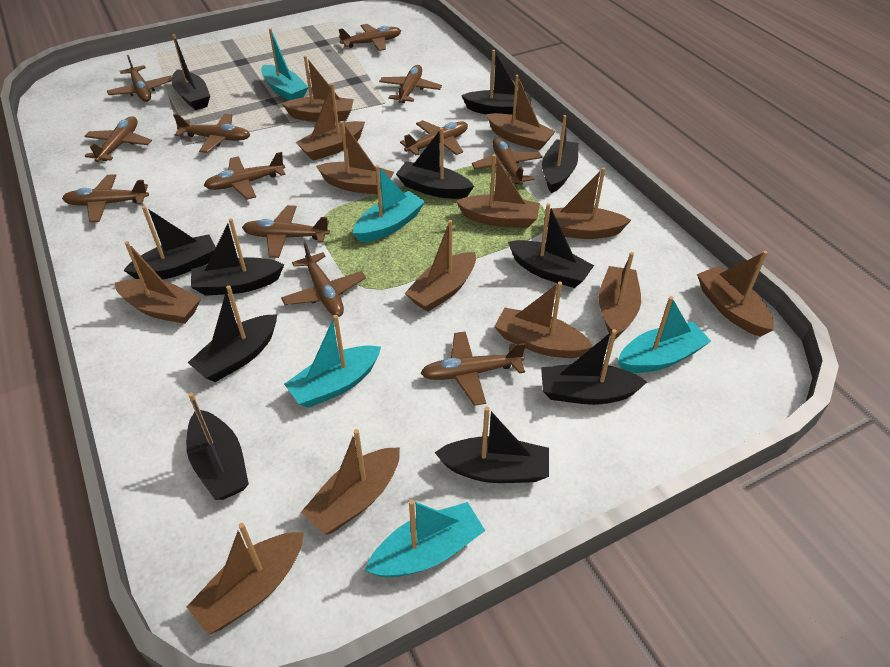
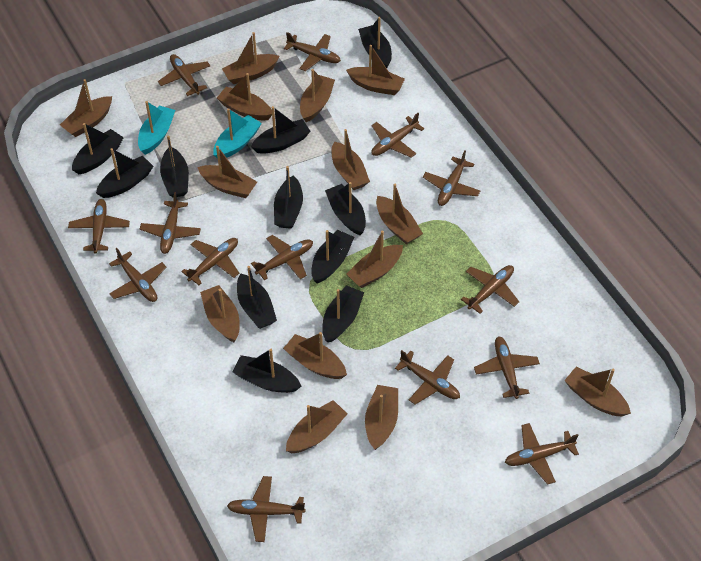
brown boat: [115,241,201,324] [187,523,304,635] [282,56,354,122] [296,83,365,161] [301,429,400,535] [316,121,394,194] [405,220,476,312] [456,154,540,228] [486,75,556,150] [494,281,593,358] [545,167,631,239] [598,252,641,339] [697,251,774,337] = 13 -> [60,79,112,137] [197,146,257,198] [200,285,240,342] [217,73,272,121] [222,32,280,84] [283,332,347,379] [286,400,347,453] [300,69,335,122] [332,129,370,190] [346,45,405,95] [347,230,403,288] [365,385,398,450] [376,184,423,244] [564,367,631,416] = 14
brown plane: [62,174,149,222] [84,116,152,162] [107,55,172,102] [173,114,250,153] [204,152,286,200] [242,205,330,258] [281,242,366,317] [339,24,401,51] [379,65,442,103] [400,120,468,155] [421,332,526,406] [472,137,542,186] = 12 -> [68,199,130,254] [109,248,167,302] [140,192,201,254] [158,54,210,96] [181,238,239,285] [227,476,306,542] [251,235,313,280] [284,32,341,71] [371,113,424,158] [395,350,460,405] [423,150,480,206] [461,265,519,314] [474,336,540,399] [505,423,579,485] = 14
turquoise boat: [261,28,308,100] [284,315,381,408] [353,165,425,243] [365,499,485,578] [618,296,711,373] = 5 -> [138,101,175,155] [213,108,262,160] = 2

